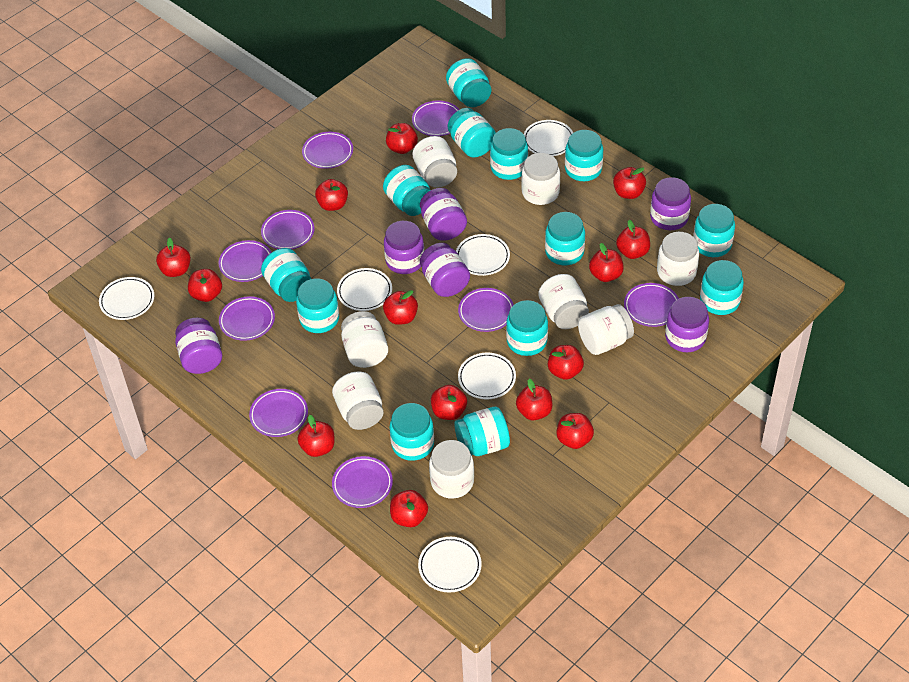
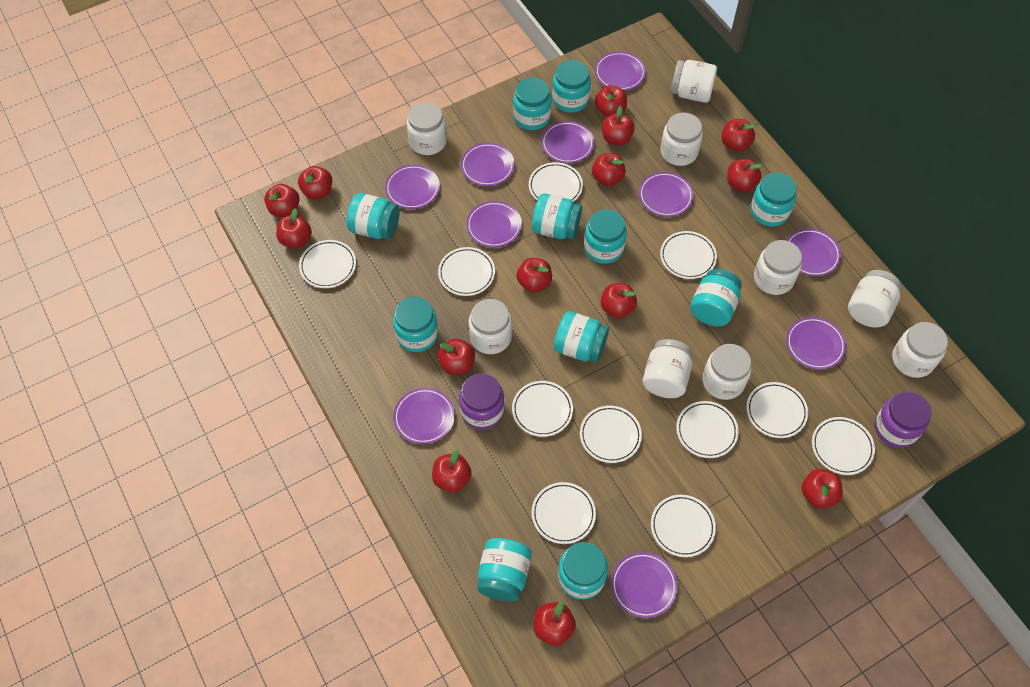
purple jar: [175,317,222,374] [384,221,424,274] [420,188,467,241] [420,243,470,297] [650,177,691,230] [665,297,709,352] = 6 -> [459,373,504,430] [875,392,931,448] = 2
purple plate: [219,240,272,282] [219,296,275,341] [249,389,308,437] [261,210,315,249] [302,132,353,169] [332,456,393,508] [412,101,460,136] [458,288,514,332] [624,283,679,327] = 9 -> [385,165,440,209] [393,388,455,444] [461,143,515,186] [466,201,522,247] [541,121,594,163] [595,52,646,91] [611,552,678,618] [639,172,694,217] [786,228,841,276] [786,317,846,370] = 10
turquoise jar: [261,248,311,302] [296,279,339,333] [383,165,430,216] [390,403,434,461] [446,58,491,107] [448,108,496,157] [454,407,510,456] [490,128,528,180] [506,300,548,356] [545,212,585,265] [565,130,603,181] [693,204,735,257] [700,260,744,315] = 13 -> [346,193,400,239] [393,297,438,352] [477,538,532,602] [513,77,552,130] [532,193,582,240] [552,60,591,113] [554,311,609,363] [558,542,608,600] [584,209,627,264] [690,269,742,326] [751,172,797,227] = 11
white jar: [332,372,384,430] [341,311,388,368] [412,136,457,187] [429,440,474,499] [521,153,560,205] [538,274,589,329] [578,304,634,355] [657,232,699,286] = 8 -> [407,102,447,155] [469,299,512,354] [643,339,692,398] [660,113,703,166] [671,60,717,103] [702,344,752,400] [754,240,802,295] [848,270,902,328] [892,322,948,378] = 9
white plate: [99,277,154,320] [337,268,392,311] [418,537,482,593] [456,234,510,276] [458,352,516,399] [524,120,573,156] = 6 -> [299,240,356,288] [438,247,495,296] [512,381,573,437] [529,162,583,202] [531,482,596,544] [580,406,642,463] [651,495,716,557] [660,231,717,279] [676,401,739,458] [746,382,808,438] [812,417,875,475] = 11

